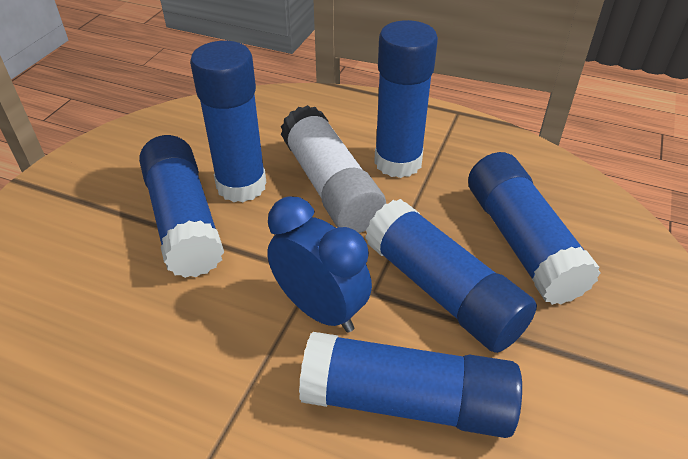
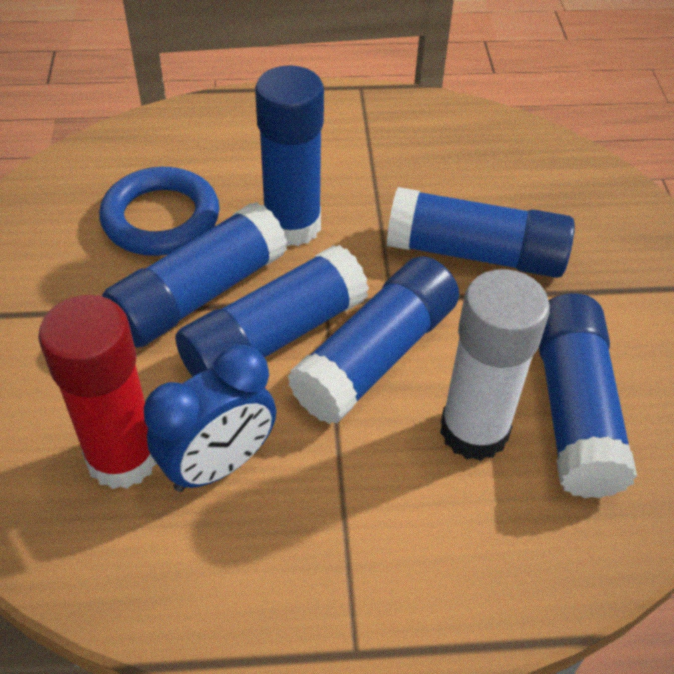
blue ring: none = 0 -> [100,167,219,256] = 1
red glue stick: none = 0 -> [38,295,157,489] = 1

